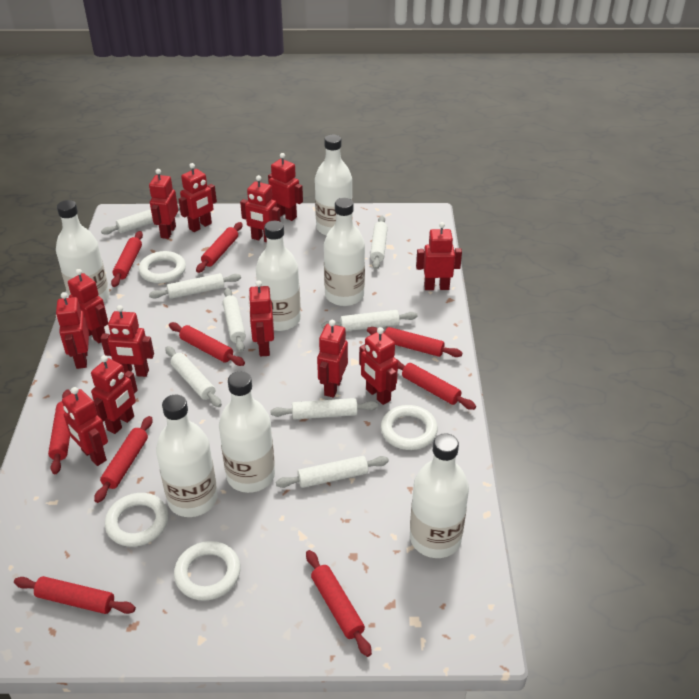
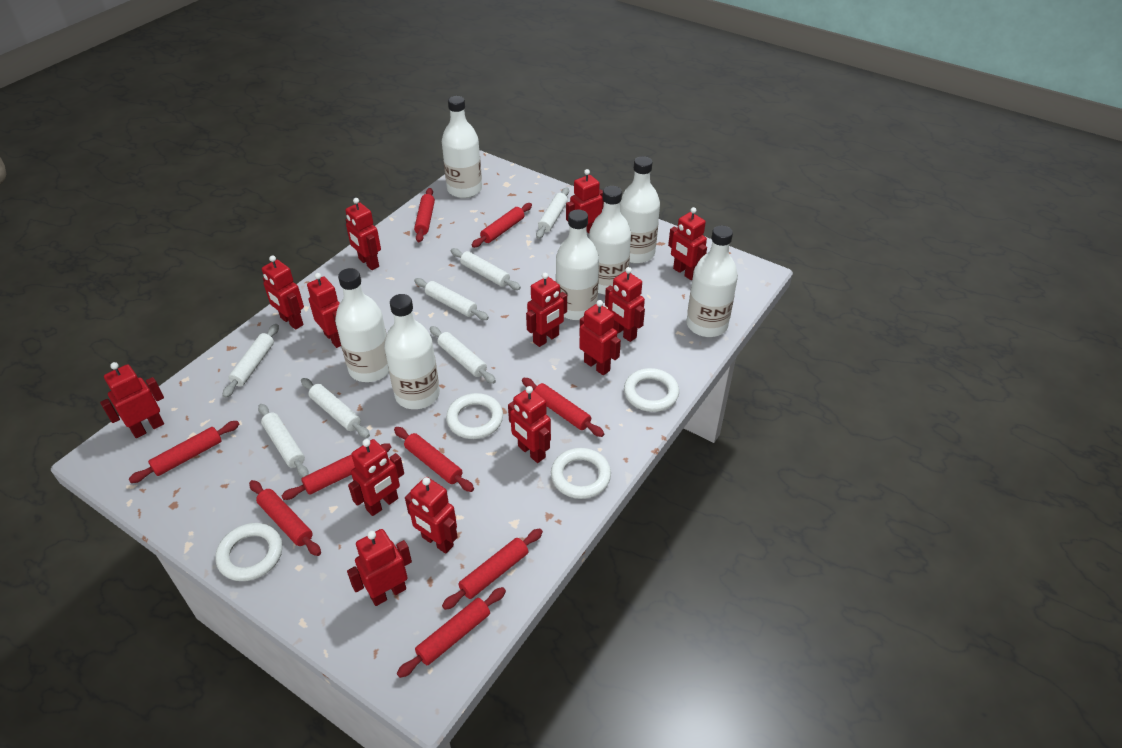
white rolling pin: [101,204,180,235] [149,273,241,299] [165,346,222,407] [223,288,246,352] [270,398,379,420] [276,456,389,488] [322,310,418,331] [370,216,388,270] = 8 -> [222,324,279,398] [258,404,309,477] [301,378,370,438] [414,278,489,320] [430,326,496,384] [451,248,521,290] [536,187,569,239] = 7

